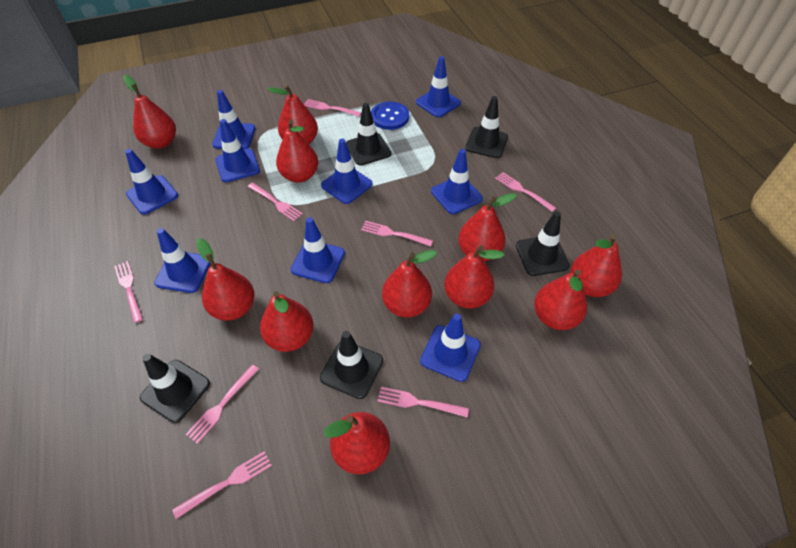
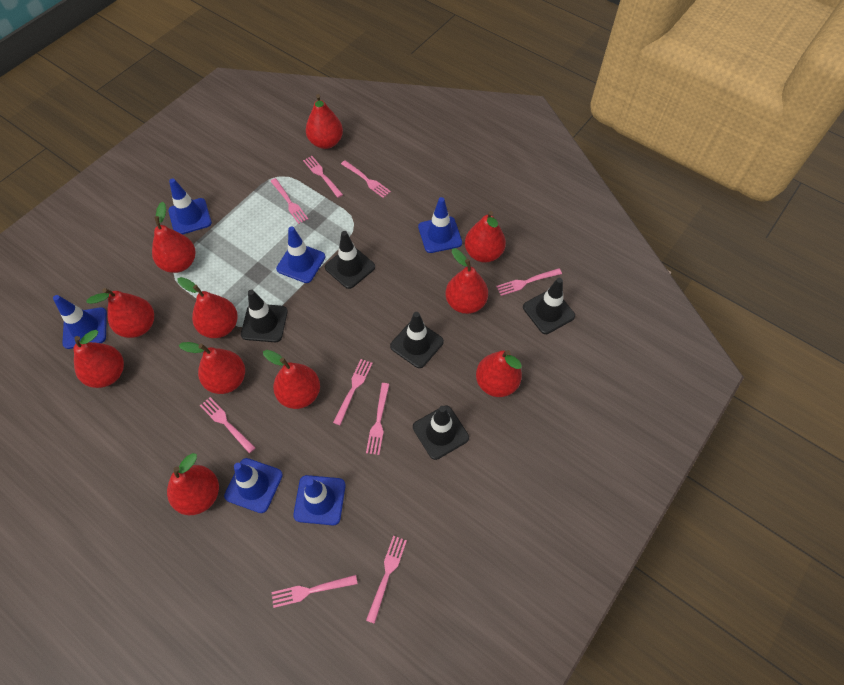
blue button: [371,102,409,130] = 1 -> none = 0
blue traffic cone: [125,149,178,215] [154,228,210,293] [212,90,255,149] [215,119,260,182] [291,217,345,283] [321,139,372,204] [416,56,461,118] [420,313,481,382] [431,149,483,214] = 9 -> [53,295,107,349] [168,178,212,235] [224,458,283,513] [276,226,325,283] [293,475,346,525] [418,197,462,253] = 6
pink fork: [114,261,143,323] [172,451,272,519] [185,364,259,444] [248,183,303,221] [304,99,361,117] [361,221,433,246] [377,387,469,417] [495,172,556,212] = 8 -> [200,397,255,453] [270,178,308,224] [272,575,358,608] [303,156,343,198] [333,359,373,425] [341,160,391,198] [366,383,389,455] [366,536,407,624] [496,268,562,296] = 9

